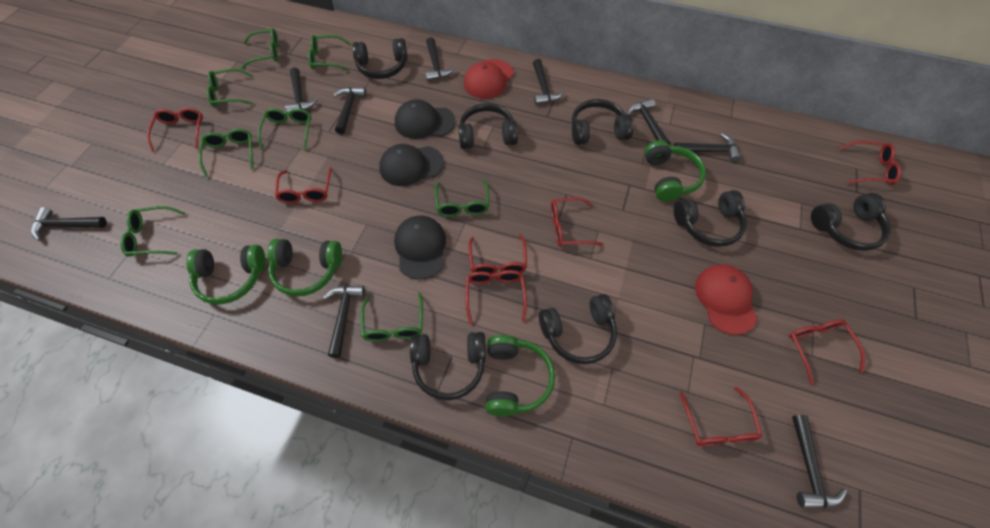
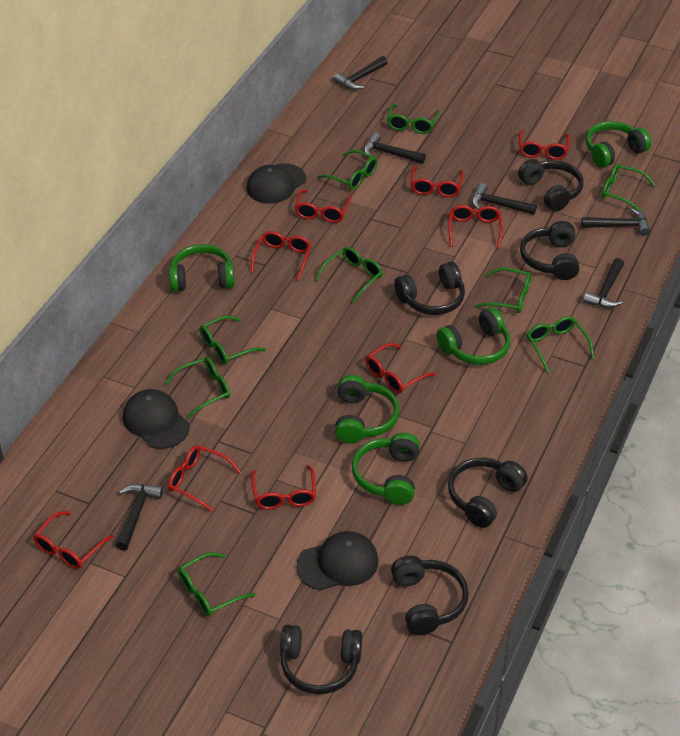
black hammer: [31,207,107,241] [285,67,318,115] [323,286,365,358] [333,87,367,134] [425,37,455,81] [533,59,564,105] [627,98,670,145] [674,133,741,162] [792,415,847,508] = 9 -> [115,484,163,551] [333,56,388,90] [364,132,426,164] [472,183,537,215] [581,208,650,236] [583,258,624,308] = 6
black headphones: [352,38,408,79] [410,332,486,400] [458,103,518,149] [539,294,617,364] [572,99,633,145] [674,190,747,247] [811,193,891,251] = 7 -> [280,624,362,694] [391,555,469,635] [394,262,465,315] [448,458,528,528] [518,159,584,211] [520,221,579,280] = 6
green glasses: [120,206,186,257] [199,129,254,177] [207,69,253,107] [241,28,279,69] [258,108,311,150] [308,35,351,71] [361,292,423,342] [435,179,489,217] = 8 -> [165,357,230,418] [178,552,256,616] [200,316,266,365] [316,247,383,303] [317,150,377,190] [387,104,440,134] [475,268,531,313] [527,316,594,373] [602,163,655,212] = 9
green headphones: [186,245,266,305] [267,239,342,297] [485,335,555,416] [644,140,706,202] = 4 -> [169,244,235,292] [335,375,400,444] [352,433,420,505] [436,307,511,365] [586,121,651,168] = 5
red cap: [464,59,514,99] [695,264,758,335] = 2 -> none = 0
red glasses: [147,108,203,152] [275,167,332,204] [465,270,527,325] [468,234,527,274] [551,197,603,246] [680,387,763,446] [789,319,865,385] [839,141,901,185] = 8 -> [33,511,114,569] [168,445,241,512] [251,231,311,281] [251,465,316,510] [295,189,352,223] [365,343,435,394] [411,166,464,197] [448,205,503,249] [519,130,570,160] = 9

